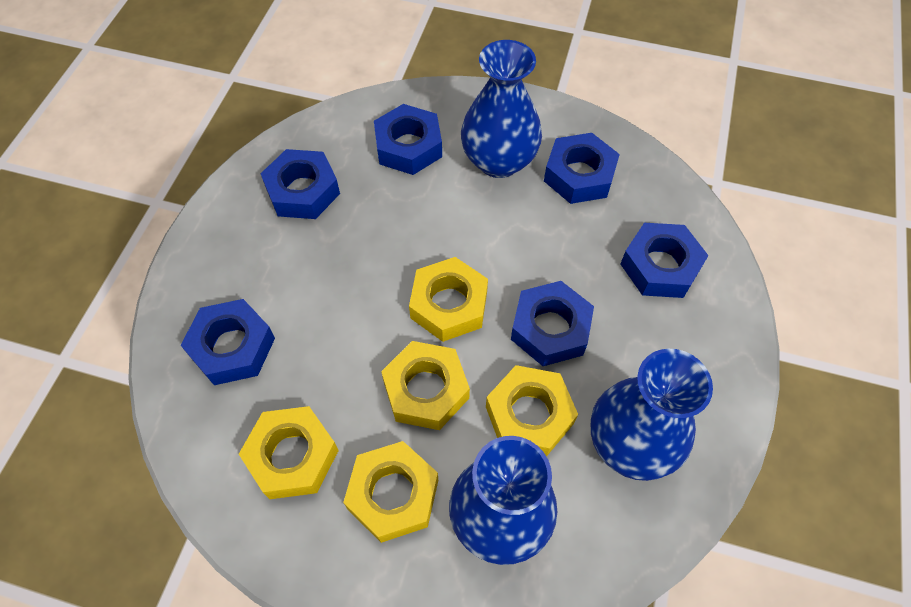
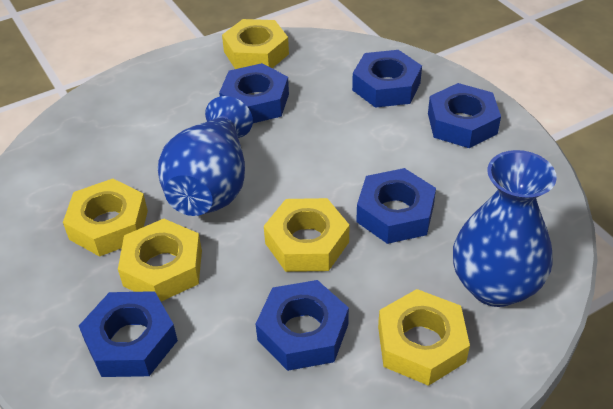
blue vase: [449,436,557,565] [461,40,542,178] [591,349,713,481] = 3 -> [158,96,253,216] [453,150,557,307] = 2

